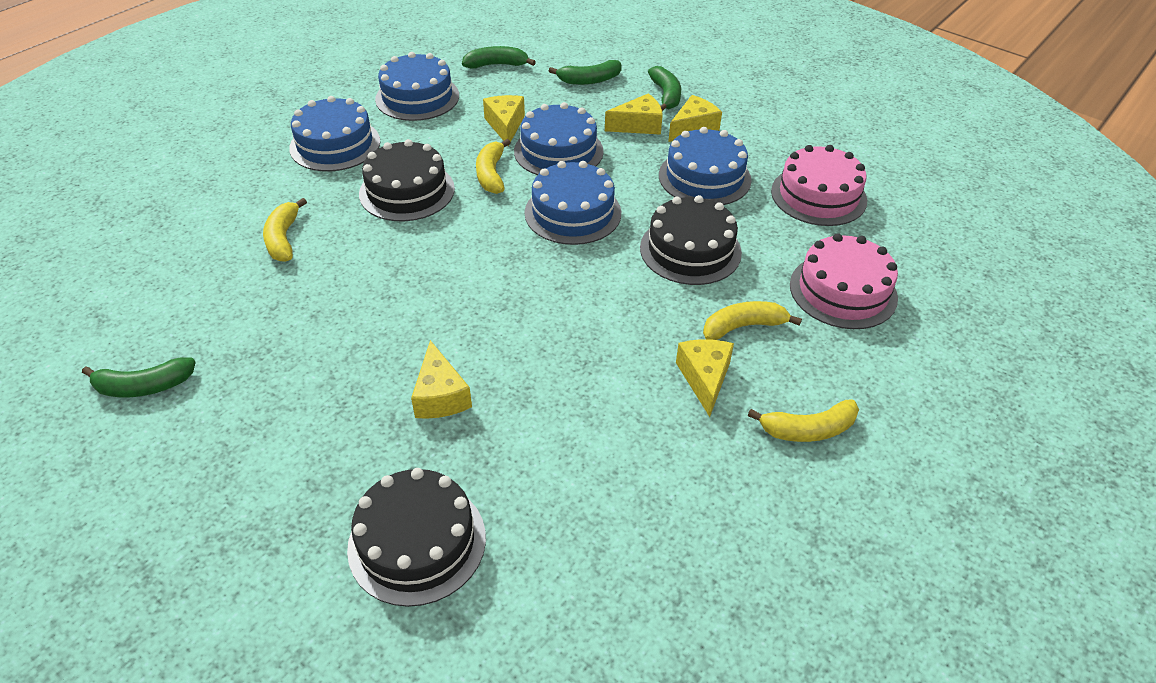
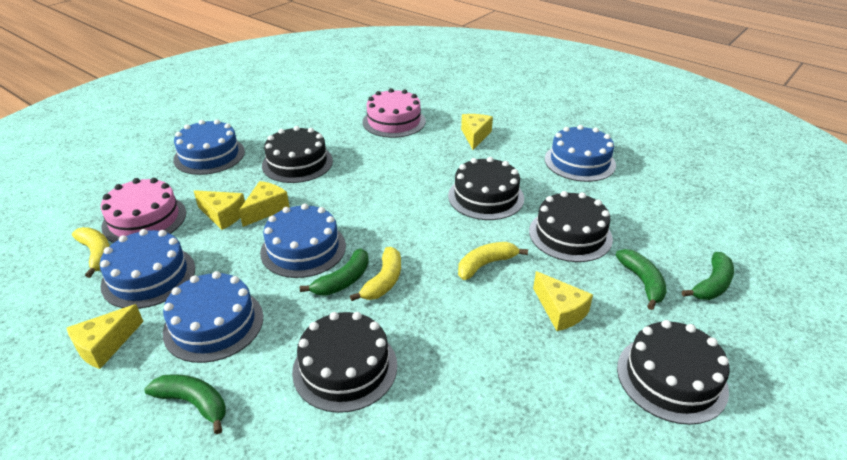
black cake: [347,468,486,607] [359,139,455,221] [640,195,742,285] = 3 -> [262,126,333,183] [292,312,397,413] [448,157,524,220] [529,191,613,262] [617,320,730,425] = 5
yellow banana: [263,198,307,262] [476,139,511,194] [703,301,802,340] [748,399,859,442] = 4 -> [72,227,110,278] [350,247,401,301] [458,242,528,280] = 3

